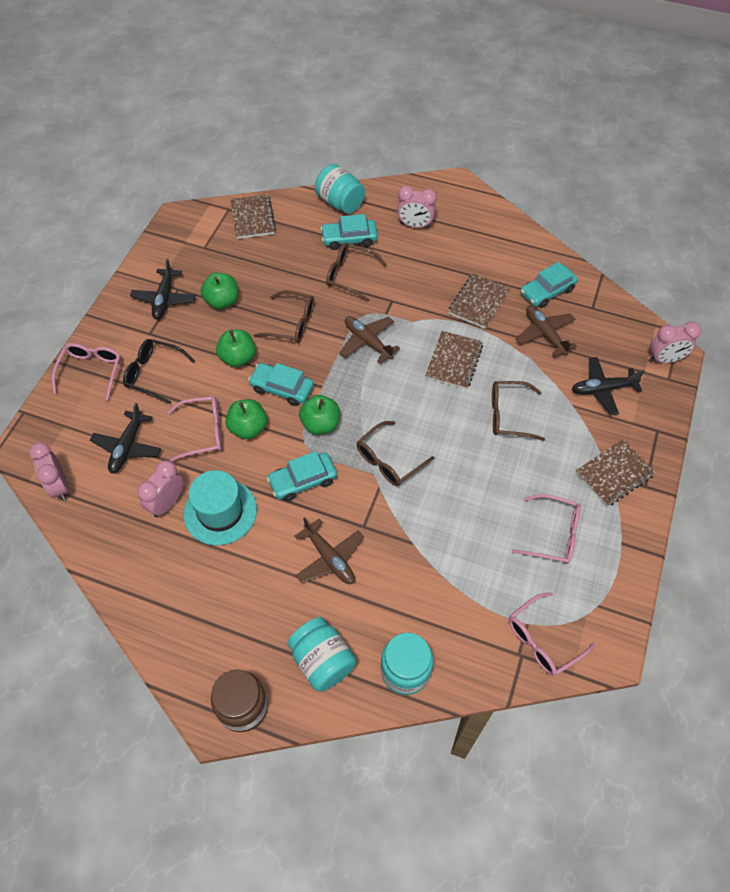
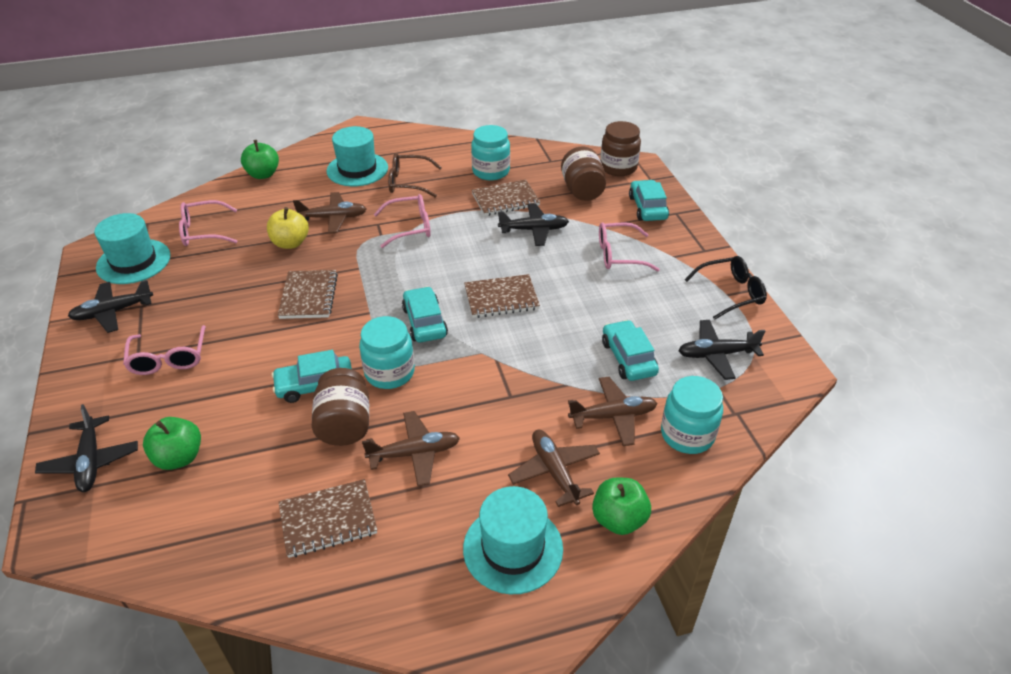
black plane: [90,403,161,473] [130,258,196,319] [572,357,645,415] = 3 -> [35,404,138,492] [68,280,153,333] [498,203,569,246] [679,320,765,380] = 4
brown glasses: [253,290,314,343] [326,243,387,302] [357,421,435,486] [492,381,545,441] = 4 -> [388,153,442,198] = 1
brown jar: [211,669,268,732] = 1 -> [312,368,369,446] [561,147,606,201] [600,121,641,176] = 3
brown plane: [295,517,364,584] [339,316,400,364] [516,306,577,357] = 3 -> [293,192,367,233] [362,411,460,487] [508,430,600,507] [568,377,657,446] = 4
green apple: [201,273,238,309] [216,329,256,367] [226,399,267,439] [299,395,340,435] = 4 -> [143,417,201,470] [241,140,279,179] [592,477,651,535] = 3
pink clock: [29,443,69,501] [137,460,183,518] [397,186,437,228] [649,322,701,363] = 4 -> none = 0
turquoise hat: [183,470,257,545] = 1 -> [94,213,171,284] [326,126,388,186] [463,486,563,594] = 3
yellow apple: none = 0 -> [267,207,309,249] = 1

